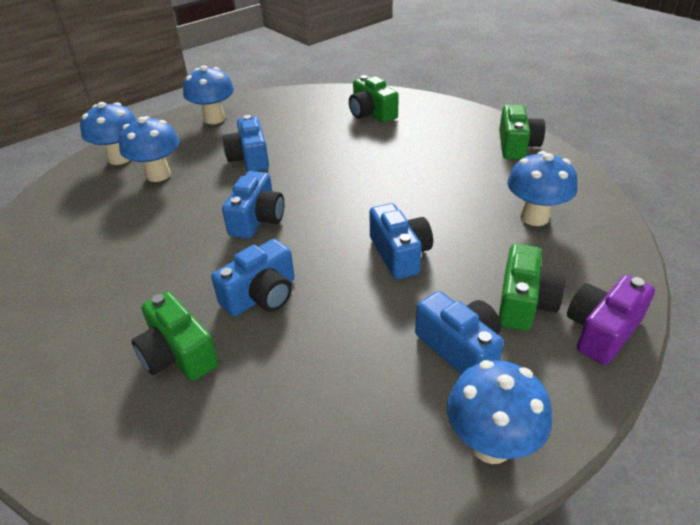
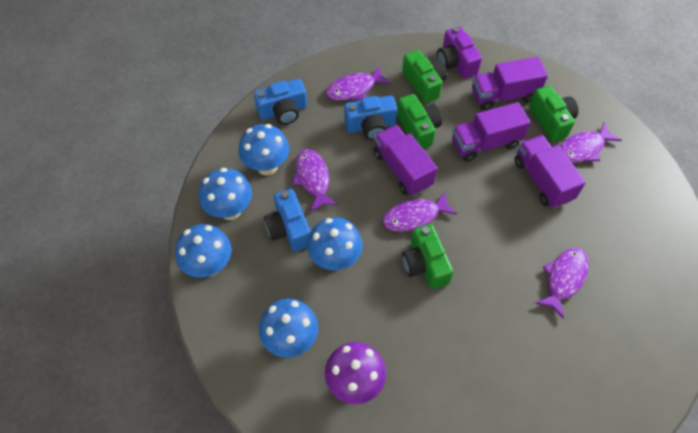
blue camera: [211,239,294,316] [222,171,284,239] [223,115,269,171] [369,203,433,279] [415,291,504,374] = 5 -> [254,79,307,125] [264,189,311,251] [344,96,397,140] = 3
purple fish: none = 0 -> [292,149,338,212] [325,65,391,101] [382,192,457,232] [535,247,589,319] [560,122,622,163] = 5
purple mushroom: none = 0 -> [325,342,386,404] = 1
purple truck: none = 0 -> [374,125,437,196] [452,102,531,162] [472,57,548,111] [514,135,586,208] = 4

